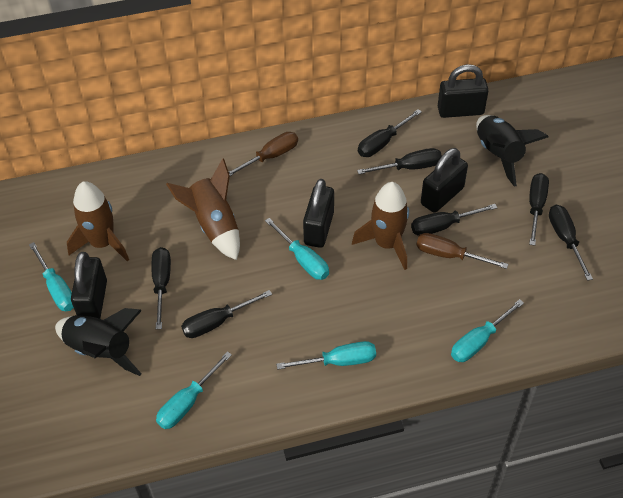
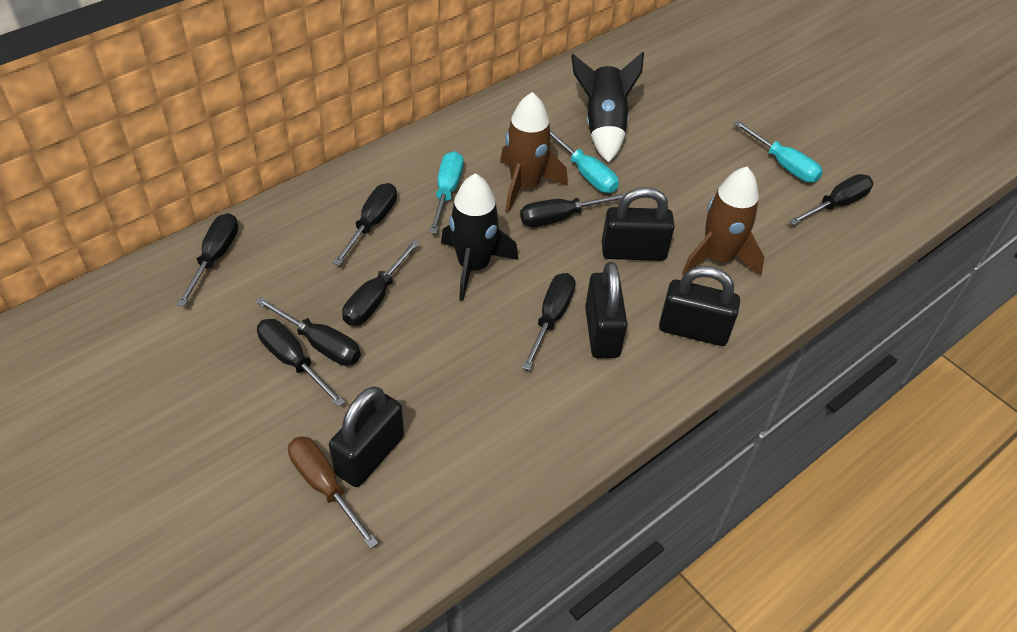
black screwdriver: [152,247,171,329] [181,290,272,338] [357,148,442,174] [358,109,422,157] [411,204,497,236] [529,173,549,246] [549,205,593,281] = 7 -> [177,213,239,306] [256,297,361,366] [257,319,345,407] [333,183,397,266] [342,240,420,326] [520,193,627,227] [522,273,576,370] [789,174,873,225] = 8
brown rocket: [67,181,129,261] [166,159,240,260] [352,182,409,270] = 3 -> [500,92,568,213] [682,167,764,276] = 2
brown screwdriver: [229,132,298,176] [416,233,508,269] = 2 -> [288,436,378,549] = 1
turquoise screwdriver: [29,242,74,311] [156,351,232,429] [265,218,329,280] [276,341,376,370] [451,299,524,362] = 5 -> [429,151,464,234] [550,129,619,193] [734,121,823,183] = 3

